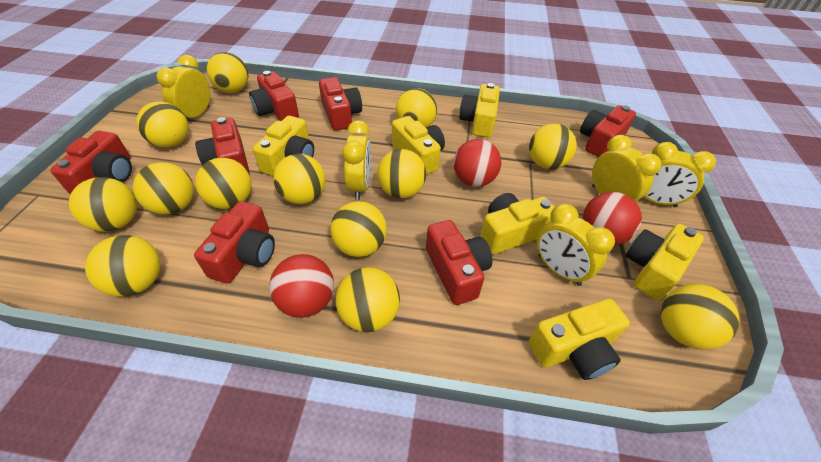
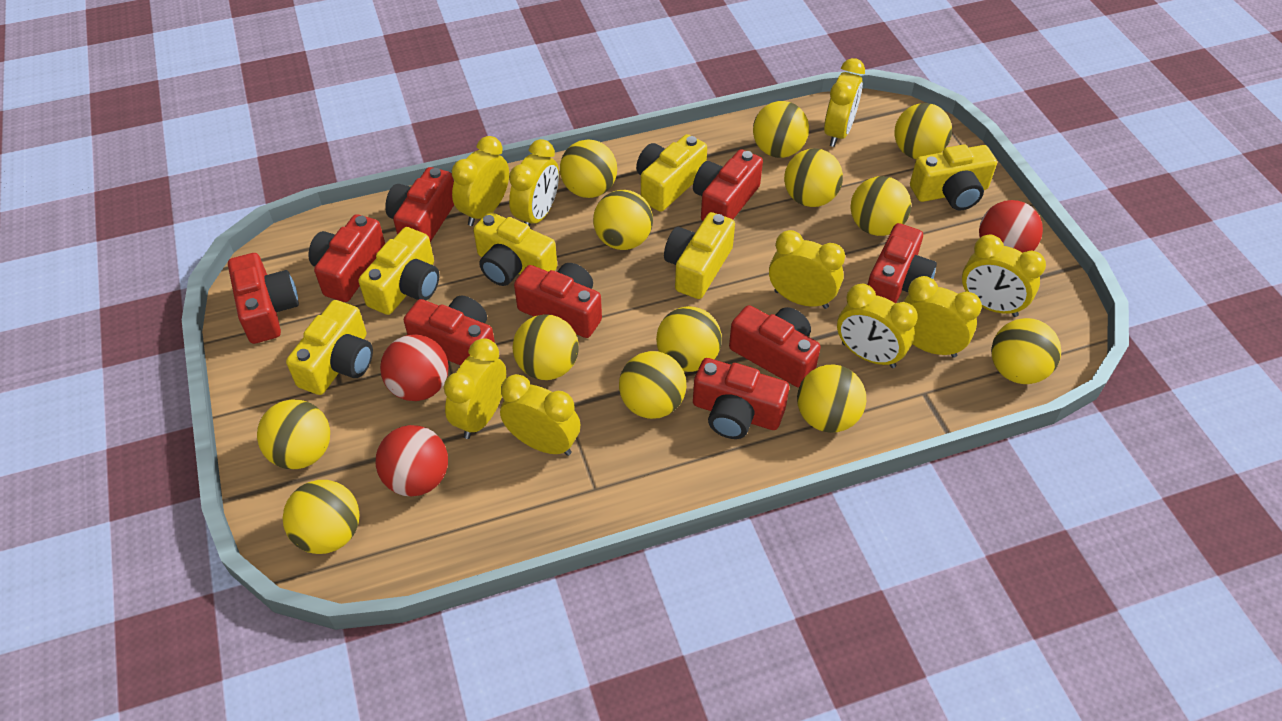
red camera: [50,131,132,194] [194,201,275,284] [195,117,250,174] [249,71,299,121] [319,77,362,131] [426,220,492,305] [580,105,636,157] = 7 -> [228,253,299,344] [309,214,385,302] [385,167,454,242] [404,296,495,366] [514,263,602,338] [693,149,763,221] [693,358,789,439] [729,305,821,388] [867,223,937,303] = 9
yellow clock: [156,55,210,121] [342,120,371,200] [537,204,615,286] [592,135,662,201] [644,142,716,207] = 5 -> [444,338,506,439] [452,136,509,226] [500,374,580,456] [509,139,559,227] [769,230,845,309] [824,58,865,147] [837,283,918,368] [904,276,982,358] [962,234,1046,317] = 9

